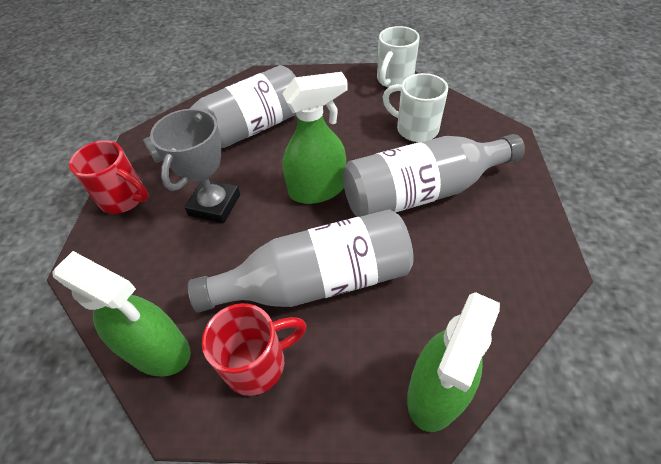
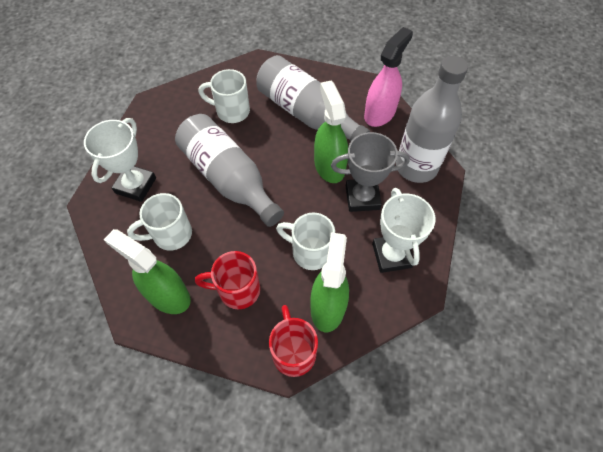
pink spray bottle: none = 0 -> [364,27,413,127] = 1
white mug: [377,26,420,88] [383,73,448,142] = 2 -> [127,193,192,251] [198,69,250,123] [276,213,335,270] = 3
white trophy: none = 0 -> [84,118,156,202] [372,188,436,273] = 2

